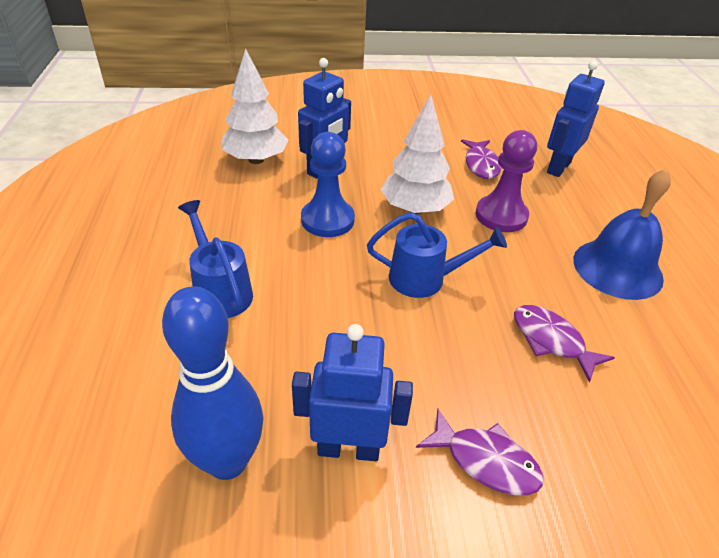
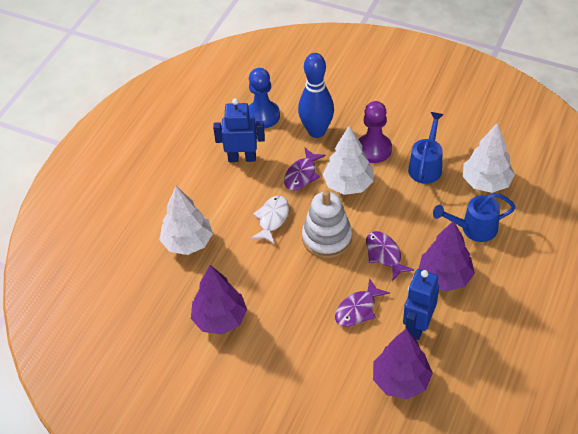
blue bell: [573,169,671,300] = 1 -> none = 0
blue robot: [292,324,413,461] [298,58,351,179] [547,61,605,177] = 3 -> [213,98,265,162] [403,269,439,340] = 2
purple tree: none = 0 -> [191,265,247,335] [373,328,433,399] [419,220,475,291] = 3
white fish: none = 0 -> [251,196,289,244] = 1
white stacking toy: none = 0 -> [302,190,352,258] = 1
white tree: [222,48,288,164] [381,95,454,214] = 2 -> [159,186,213,255] [323,126,374,195] [463,123,515,193] = 3

